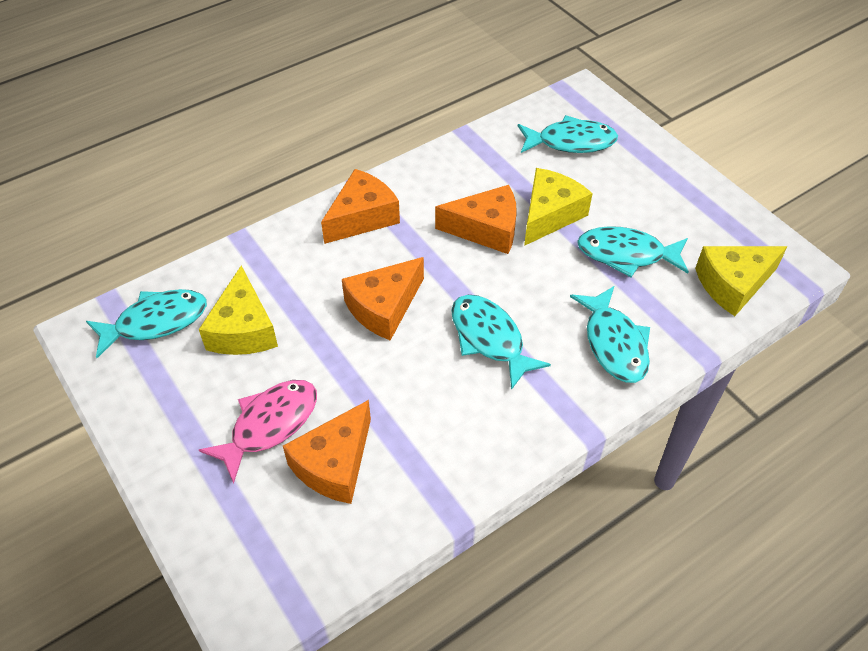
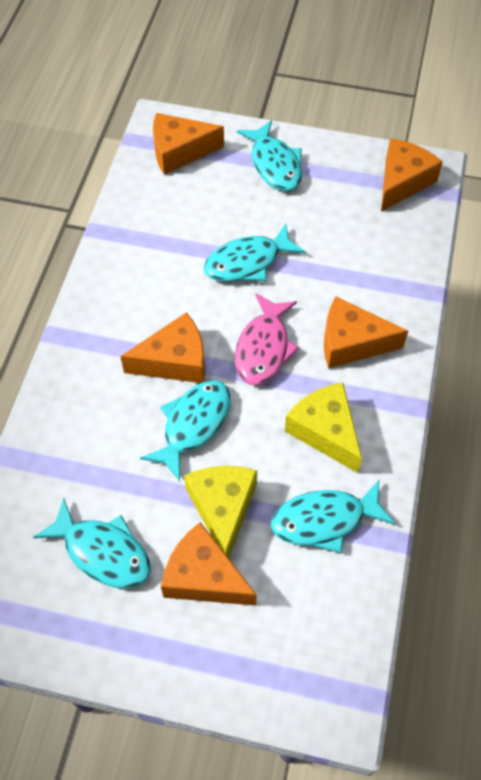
orange cheese: [283,400,371,504] [321,169,400,244] [342,257,424,341] [435,185,517,254] = 4 -> [120,312,205,383] [153,113,224,175] [161,522,257,606] [324,297,408,368] [381,138,443,212] = 5
yellow cheese: [199,266,278,355] [524,168,593,246] [695,246,788,316] = 3 -> [184,466,257,558] [285,383,362,473] = 2

